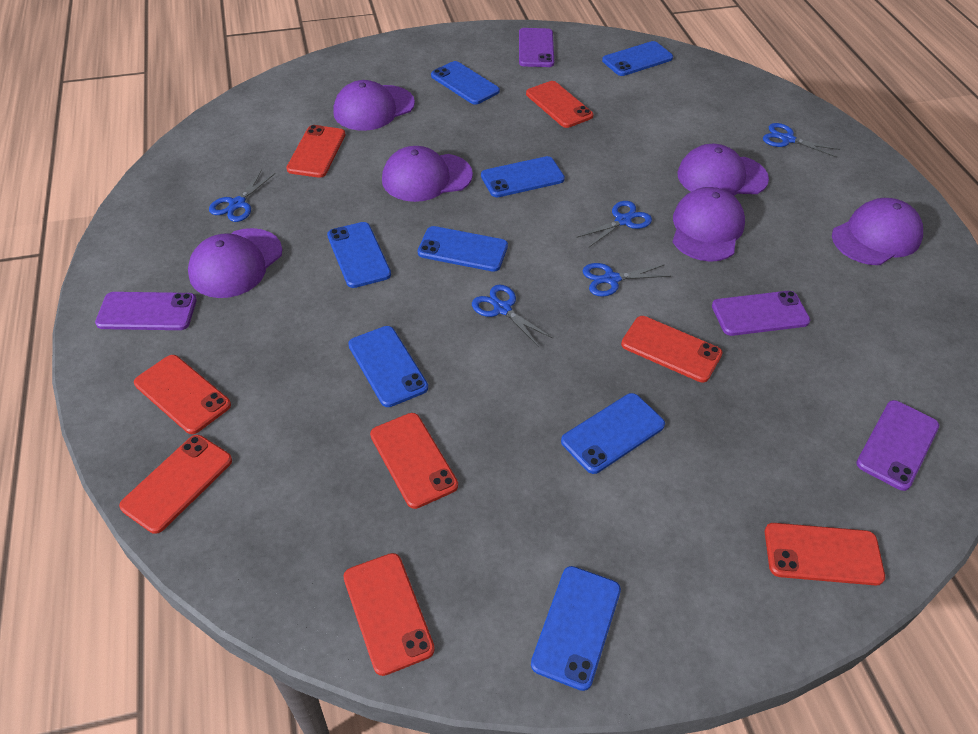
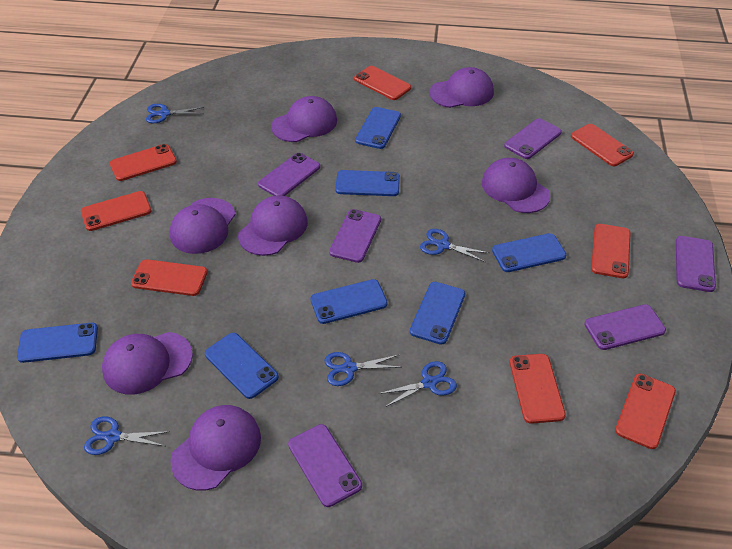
blue phone: [327,222,391,288] [348,326,428,407] [418,226,508,272] [431,61,500,105] [481,156,565,197] [531,566,621,691] [561,393,665,474] [602,41,673,76] = 8 -> [17,323,98,363] [205,333,279,399] [310,279,388,324] [335,170,400,196] [355,107,401,149] [410,282,465,345] [492,233,566,272] = 7
purple cap: [188,228,282,298] [333,80,415,131] [382,146,473,202] [672,187,745,262] [678,144,769,196] [832,198,923,265] = 6 -> [102,332,193,394] [170,198,236,254] [170,405,261,491] [238,195,308,256] [271,96,337,142] [429,67,494,108] [482,158,550,213] = 7
purple phone: [95,292,197,330] [519,28,554,67] [712,291,810,336] [856,400,939,491] = 4 -> [258,153,320,196] [288,424,362,507] [329,209,381,263] [504,118,562,159] [584,304,666,350] [676,236,716,292] = 6

